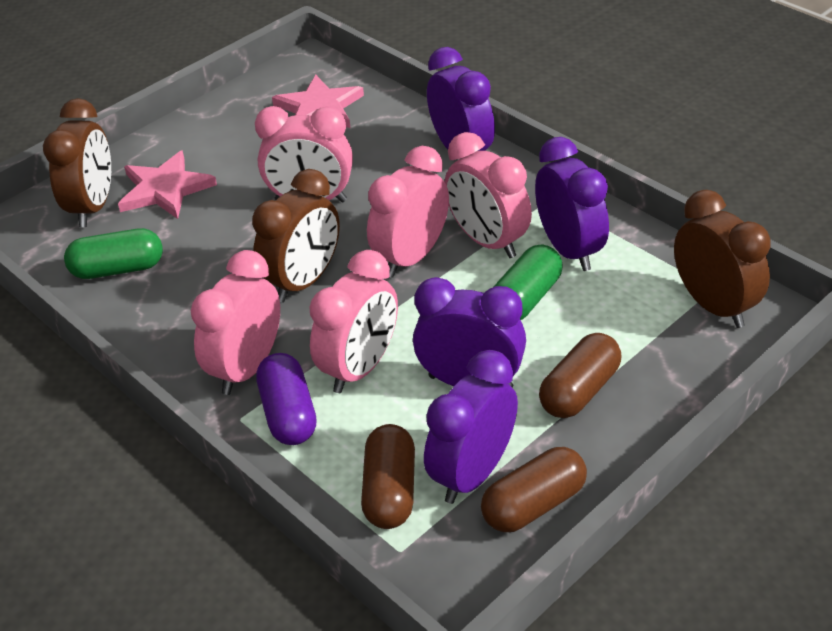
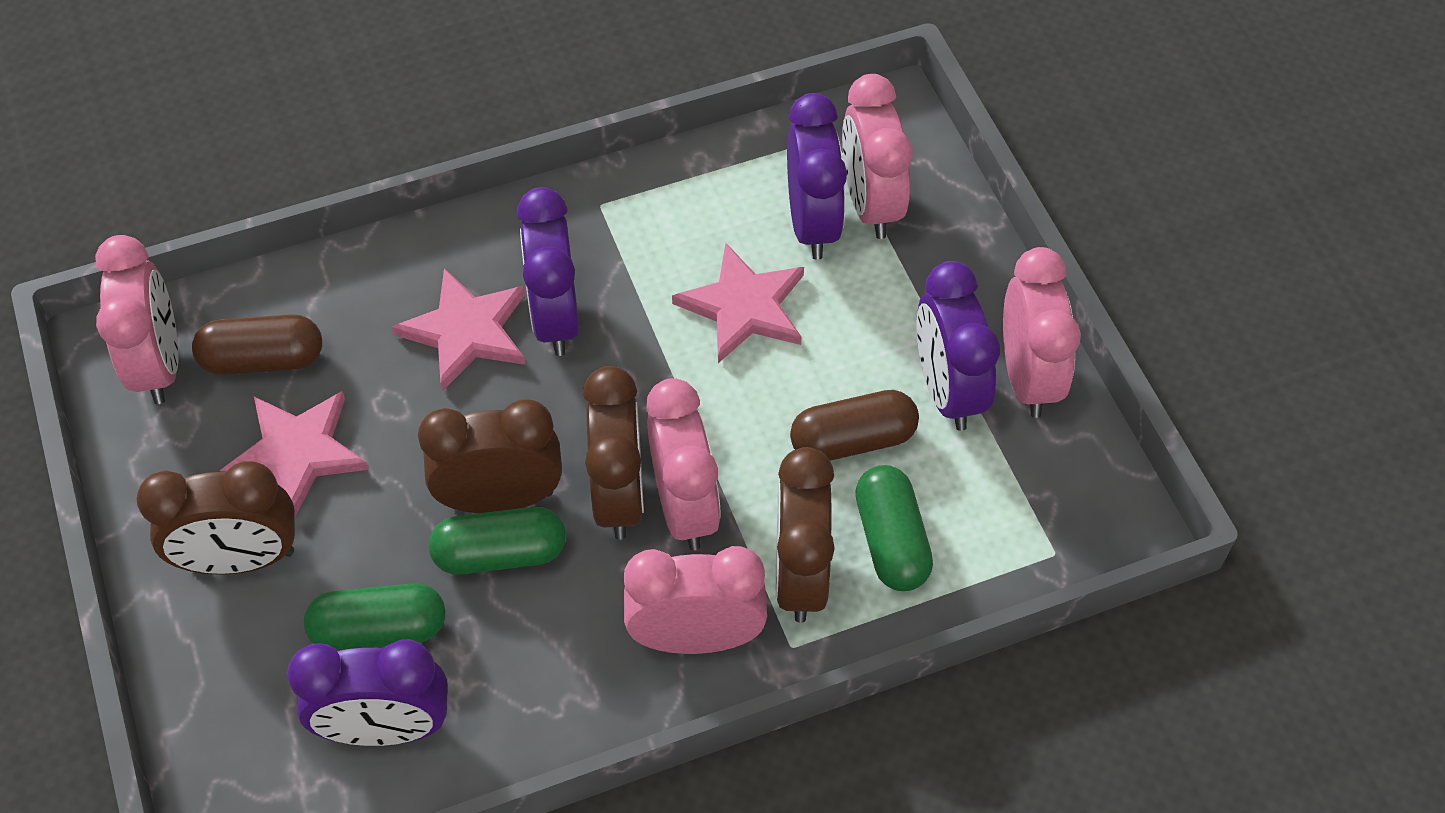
brown capsule: [361,424,415,529] [481,447,587,532] [539,333,621,418] = 3 -> [192,314,322,375] [790,390,919,461] = 2
brown clock: [43,98,111,227] [252,169,340,303] [674,190,771,328] = 3 -> [136,461,295,574] [418,399,562,513] [583,366,644,540] [776,447,835,623] = 4
green capsule: [64,228,163,279] [494,245,563,320] = 2 -> [304,583,445,651] [429,507,566,575] [855,465,933,591] = 3
pink star: [118,150,217,219] [272,75,364,128] = 2 -> [220,391,369,516] [392,268,526,391] [672,243,804,363] = 3
purple capsule: [256,353,317,445] = 1 -> none = 0

